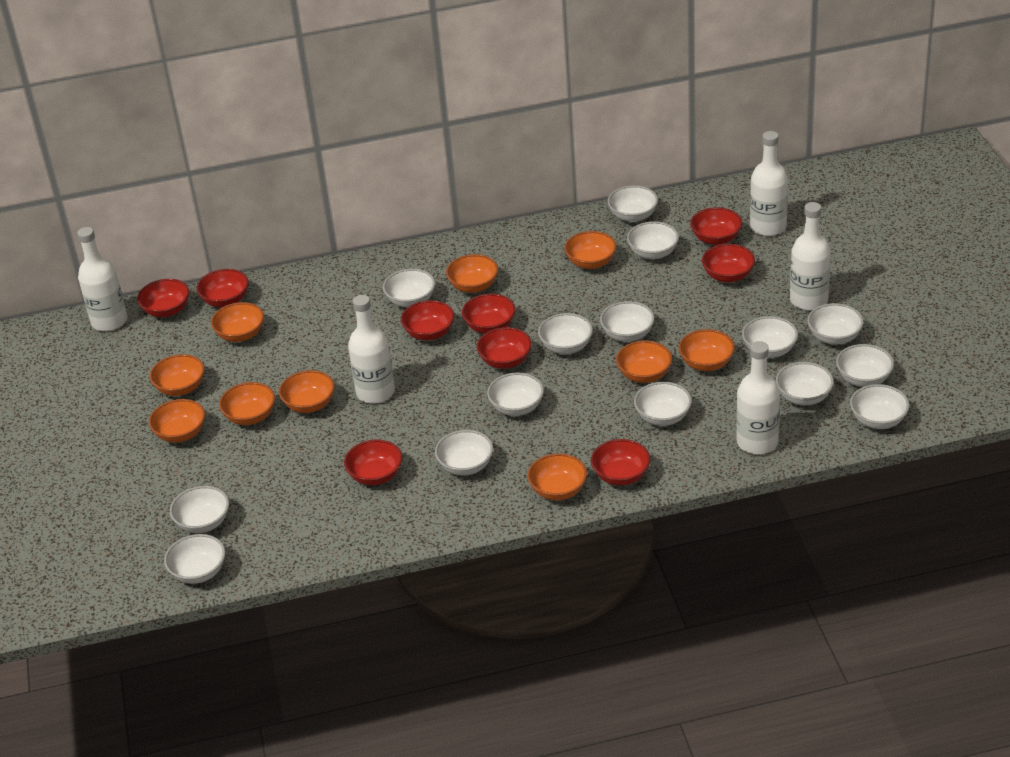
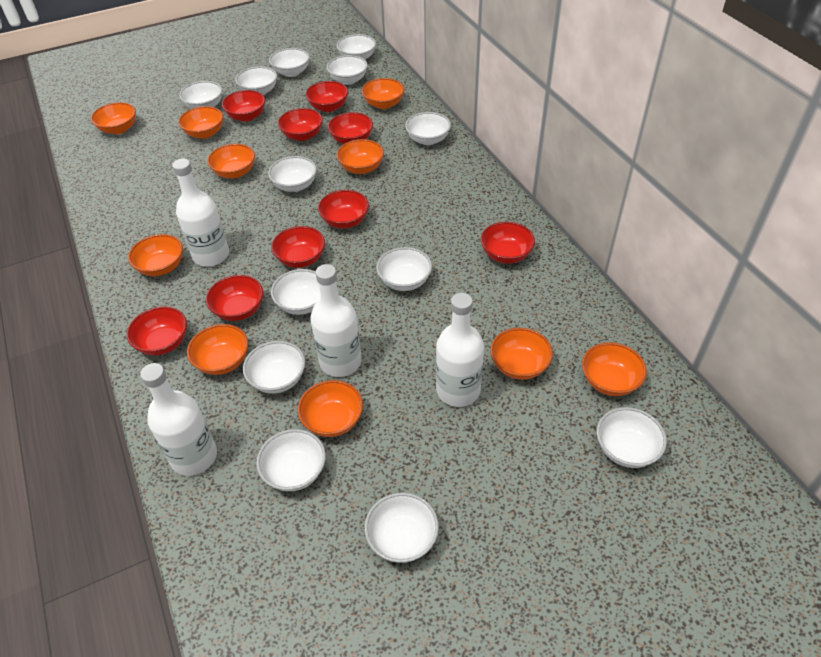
white bottle: [77,227,128,331] [348,295,395,404] [736,341,780,454] [750,131,788,236] [790,202,831,310] = 5 -> [140,363,217,476] [172,158,229,267] [310,264,362,377] [436,293,484,407] = 4
white bowl: [164,534,226,584] [170,486,229,533] [383,269,435,307] [435,430,493,476] [487,373,544,416] [538,313,593,354] [600,301,655,342] [607,185,658,222] [627,221,679,259] [634,382,692,426] [742,316,798,358] [776,362,834,405] [807,303,864,345] [836,344,894,387] [850,384,910,429] = 15 -> [179,81,222,109] [235,66,277,95] [243,341,305,394] [256,429,326,492] [268,156,317,192] [269,48,310,77] [271,269,321,315] [326,55,368,85] [336,34,376,59] [365,493,439,563] [376,247,432,291] [405,112,451,145] [597,407,667,468] = 13

